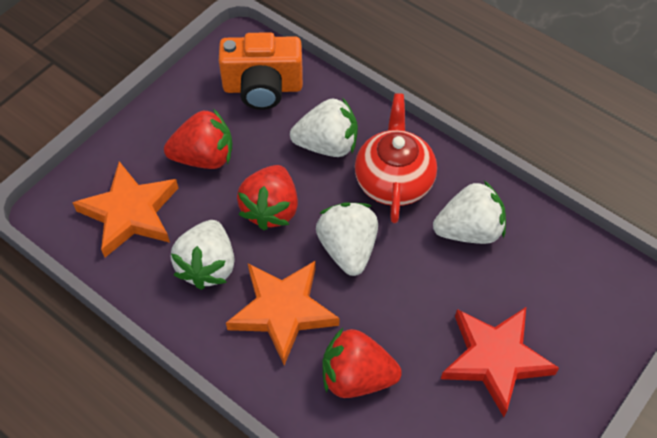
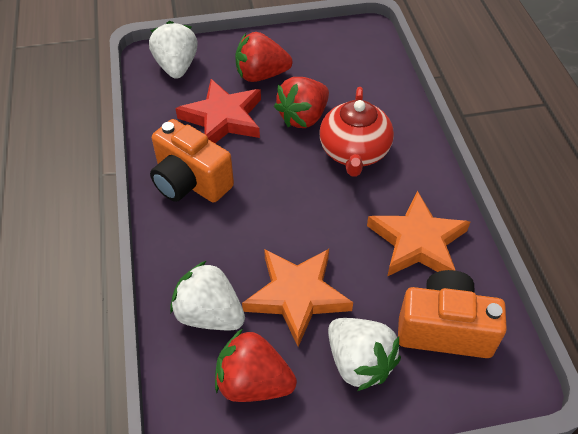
orange camera: [219,32,303,110] = 1 -> [150,119,234,203] [398,270,507,358] = 2
white strawberry: [171,220,234,290] [290,97,358,157] [316,202,378,276] [433,181,506,244] = 4 -> [149,21,198,79] [170,261,245,330] [328,318,401,391] = 3

